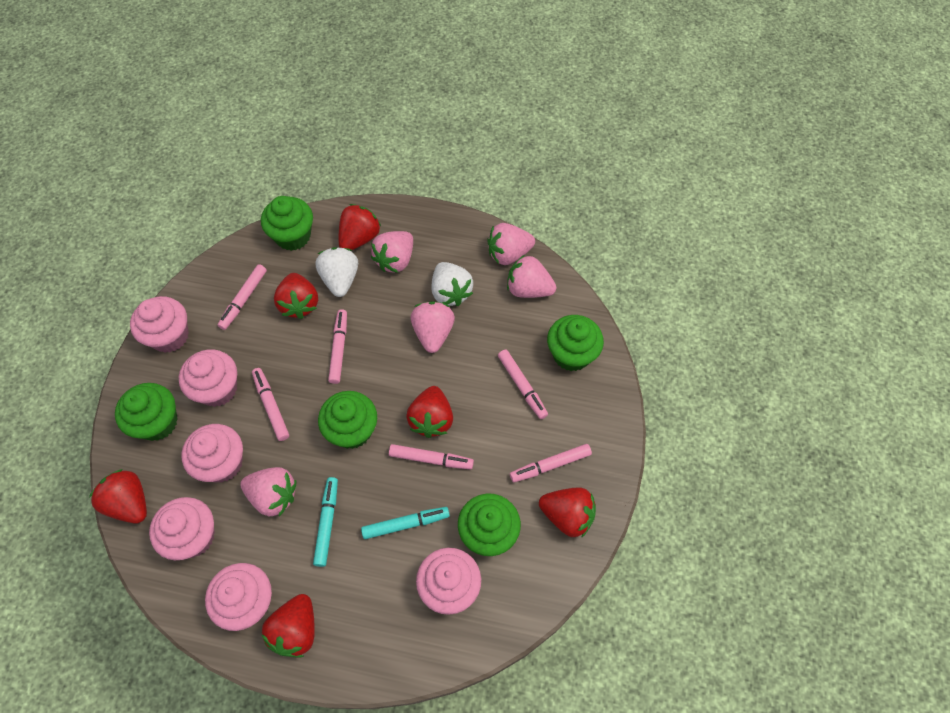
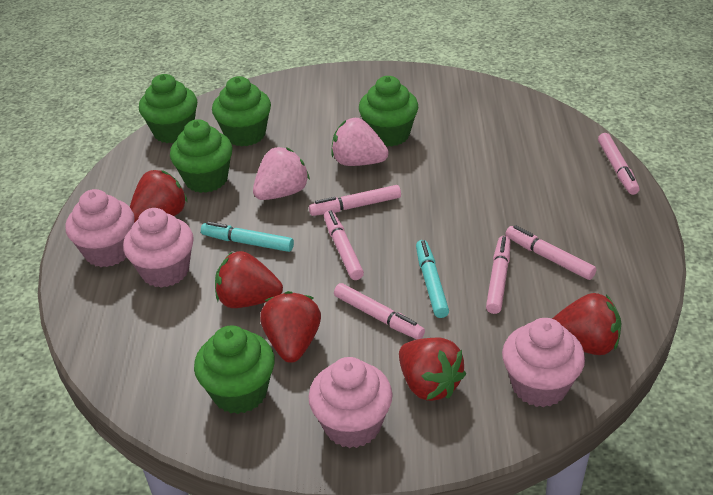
pink cupcake: [130,296,189,353] [149,497,215,560] [179,349,237,407] [181,424,243,483] [205,563,272,631] [416,548,481,615] = 6 -> [65,189,135,267] [123,208,194,288] [308,357,393,448] [502,318,585,407] = 4
pink strawberry: [240,467,297,516] [371,231,413,273] [411,301,455,353] [487,223,535,265] [507,255,556,298] = 5 -> [253,147,310,200] [331,118,389,166] = 2
red strawberry: [89,469,147,523] [261,594,315,658] [274,273,318,319] [339,204,381,250] [406,386,453,438] [539,487,596,538] = 6 -> [130,170,188,223] [215,251,283,308] [260,291,321,363] [399,338,466,401] [552,293,621,355] = 5
white strawberry: [315,247,358,297] [432,262,473,306] = 2 -> none = 0

